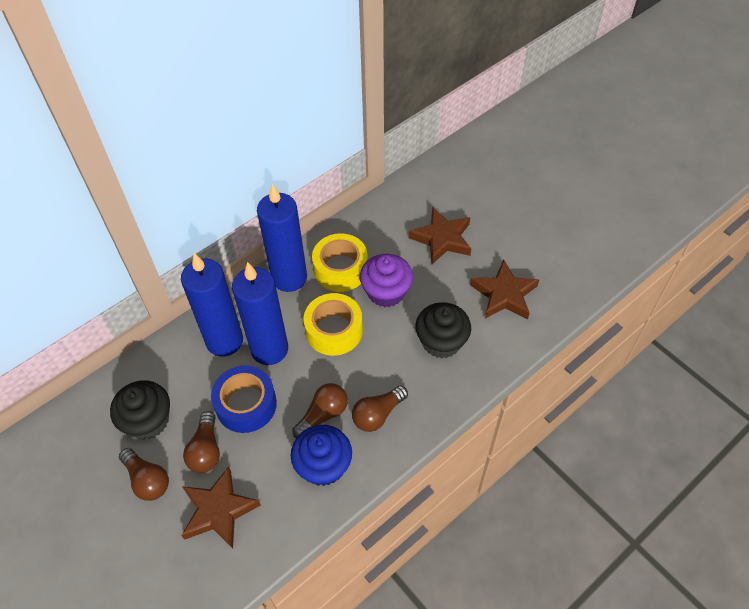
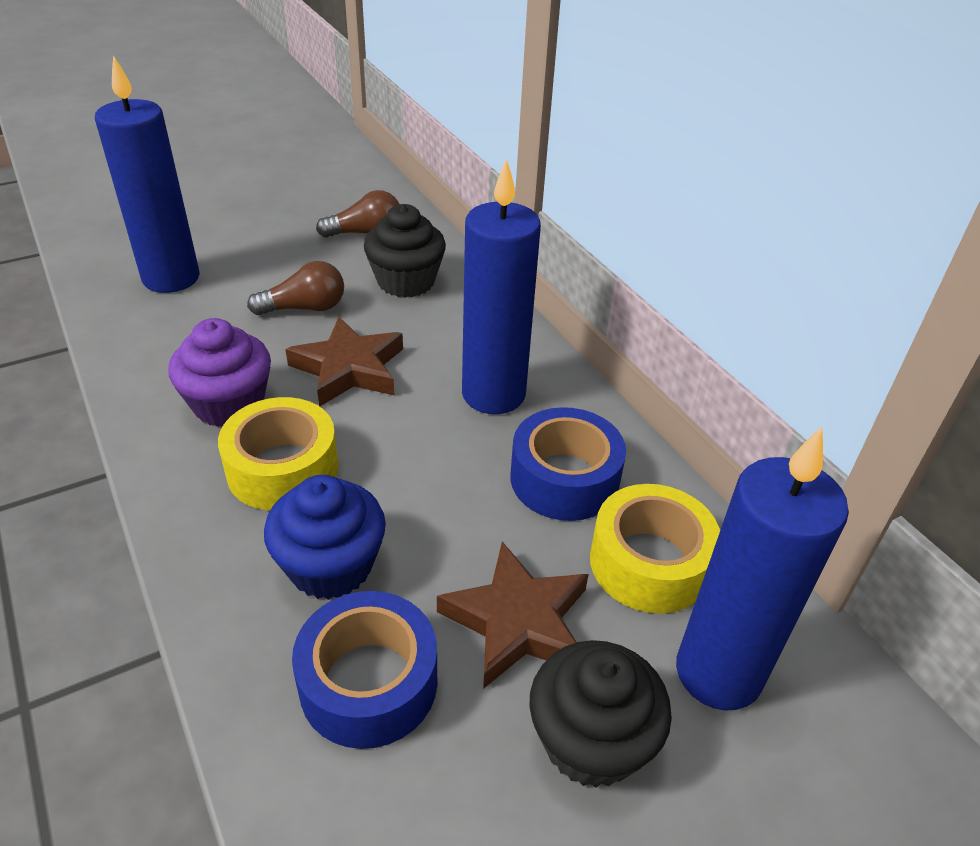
blue tape: [211,366,277,433] = 1 -> [292,591,437,749] [510,407,626,521] = 2
brown light bulb: [119,448,169,501] [183,411,220,473] [292,383,348,438] [352,385,408,432] = 4 -> [247,261,344,315] [316,190,399,238] = 2
brown star: [181,466,261,549] [409,208,471,264] [470,260,539,320] = 3 -> [285,317,403,406] [437,541,589,689] = 2

